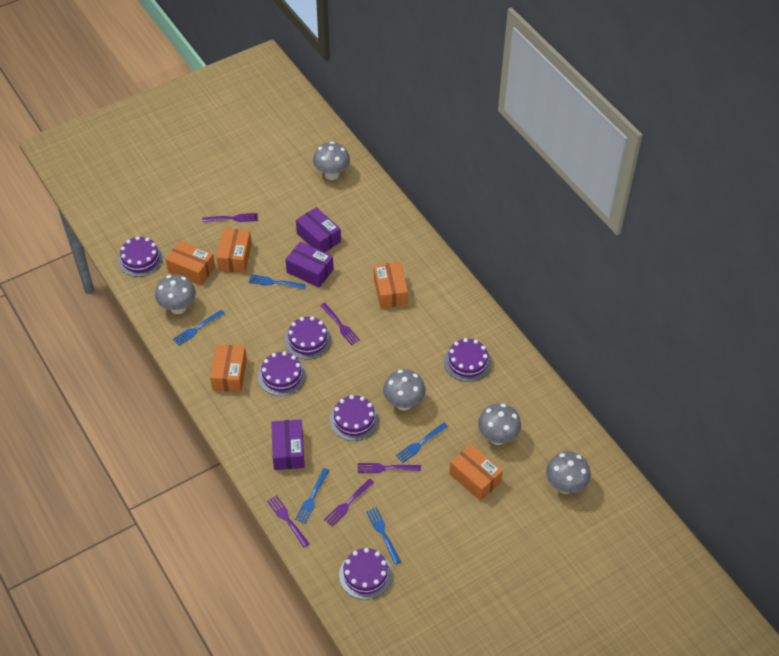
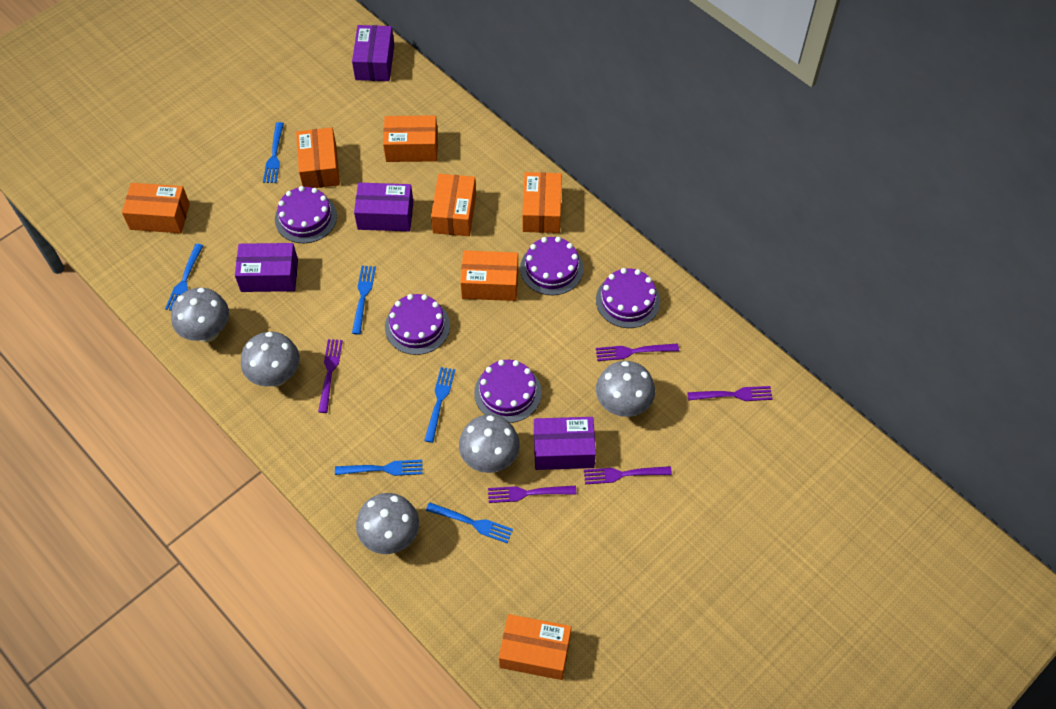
blue fork: [173,310,225,346] [248,274,306,289] [295,468,330,524] [366,507,401,564] [396,423,448,463] = 5 -> [165,244,203,311] [263,122,284,183] [335,460,423,476] [352,266,376,335] [424,367,455,443] [426,502,513,543] = 6
orange box: [166,241,215,286] [210,344,247,392] [216,228,252,273] [374,262,408,309] [449,444,503,501] = 5 -> [122,183,190,233] [296,127,340,188] [383,115,438,162] [431,174,476,236] [460,250,518,301] [499,614,571,680] [522,172,562,233] = 7
purple box: [271,419,305,470] [286,241,334,288] [296,207,341,252] = 3 -> [235,243,298,292] [352,25,394,81] [354,183,413,231] [534,417,596,470] = 4
purple cake: [118,236,163,277] [258,352,306,396] [285,316,332,360] [330,395,379,441] [339,548,392,600] [444,338,492,382] = 6 -> [275,186,337,243] [385,294,450,355] [474,360,542,423] [520,237,584,295] [596,268,660,328] = 5

